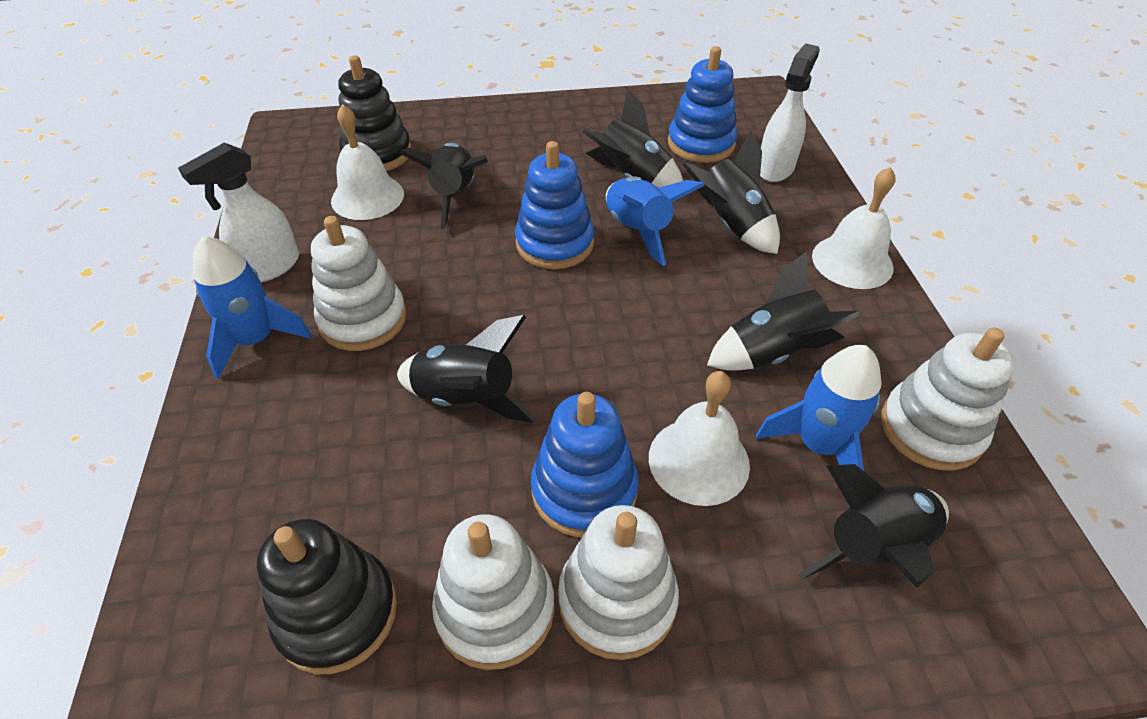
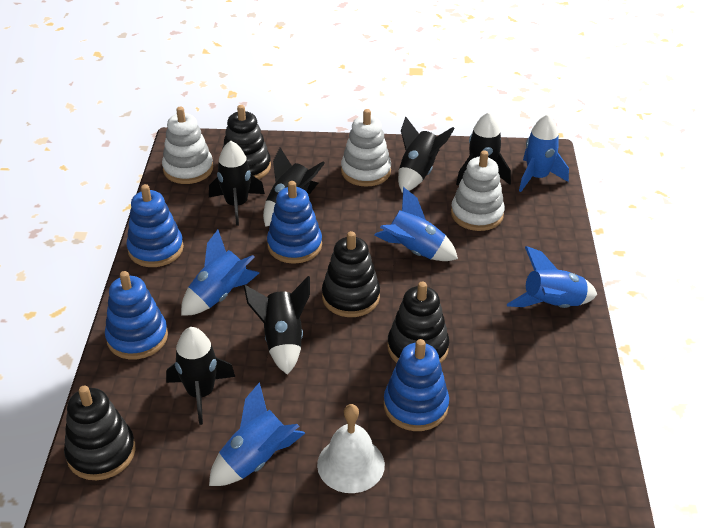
black stacking toy: [257,519,397,674] [338,55,412,171] = 2 -> [64,386,135,480] [222,105,271,179] [322,231,380,317] [387,282,449,363] = 4
blue rocket: [193,236,312,379] [606,176,705,266] [756,345,882,471] = 3 -> [181,230,259,316] [209,382,305,486] [374,187,458,261] [507,246,597,308] [519,114,569,192] = 5
blue stacking toy: [515,141,594,269] [531,392,639,537] [668,46,738,163] = 3 -> [105,271,168,359] [126,184,184,267] [267,181,322,264] [384,339,449,431] = 4
white bell: [331,104,404,220] [649,371,750,506] [812,167,896,289] = 3 -> [317,404,385,493] = 1
white spray bottle: [178,143,299,283] [760,43,820,182] = 2 -> none = 0
white stacking toy: [311,216,407,351] [432,515,555,670] [558,505,679,660] [881,328,1014,471] = 4 -> [162,107,213,184] [341,109,391,187] [451,150,505,231] = 3

